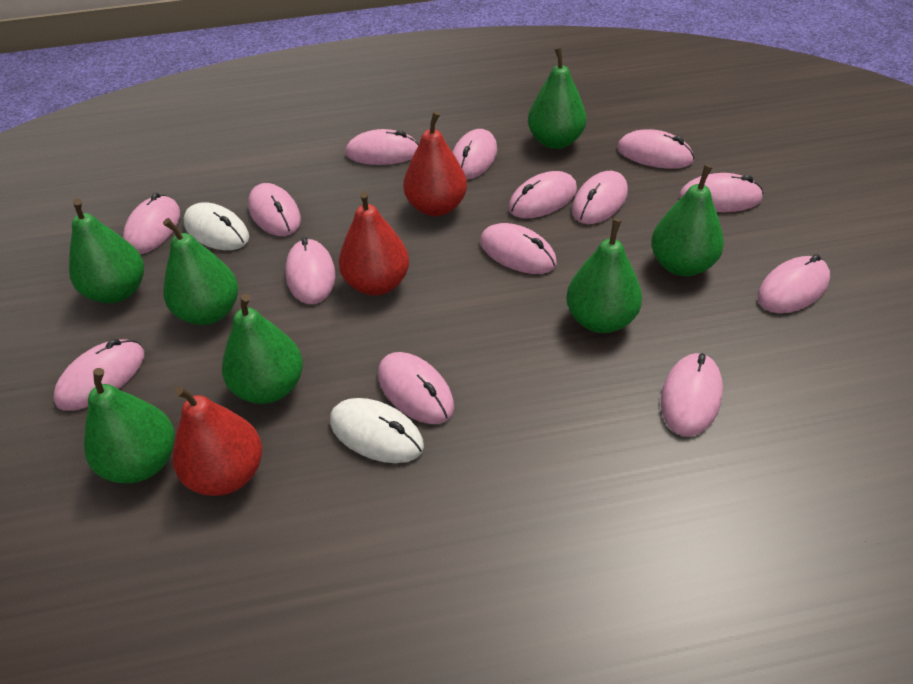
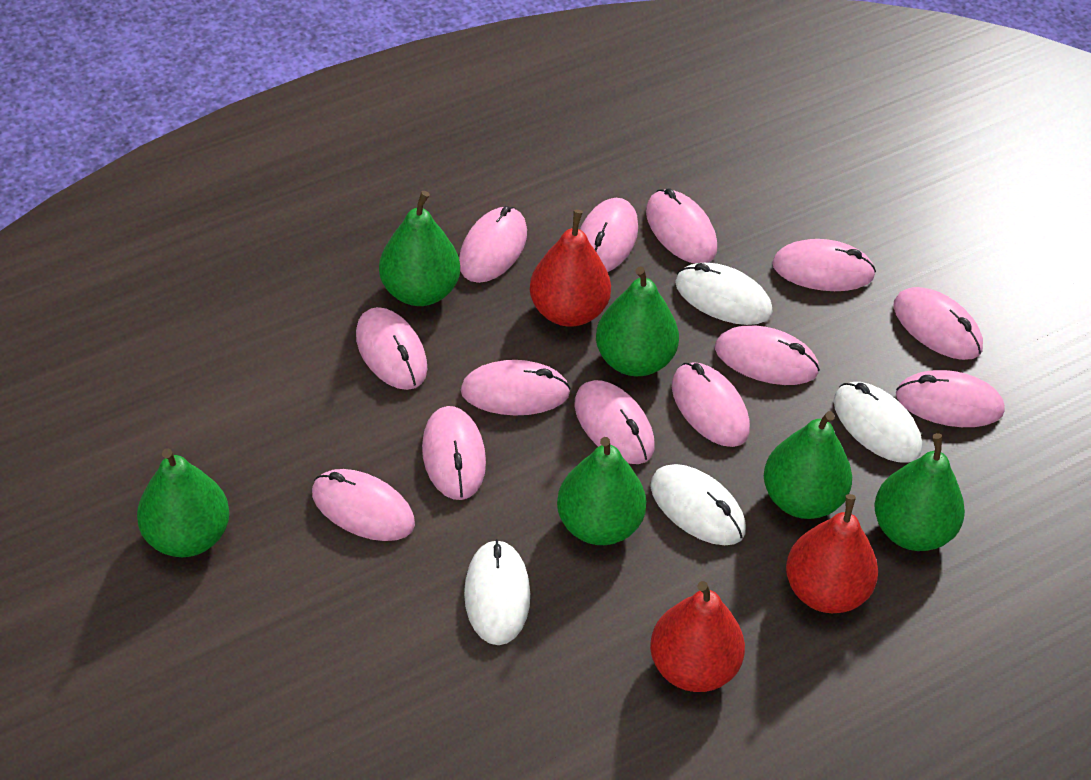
green pear: [69,199,144,303] [84,368,175,484] [163,218,238,325] [222,294,303,404] [528,47,587,149] [566,219,642,333] [651,165,724,276] = 7 -> [137,448,230,557] [379,191,460,306] [557,437,646,545] [596,266,679,376] [764,411,852,519] [874,433,965,551] = 6
pink mouse: [54,339,144,411] [123,193,180,255] [248,183,301,236] [285,237,335,304] [346,129,419,165] [378,352,454,424] [453,129,497,180] [480,223,557,274] [509,171,577,218] [572,171,628,224] [617,129,695,169] [661,353,723,437] [679,173,764,212] [758,254,830,313] = 14 -> [312,469,415,541] [356,307,427,390] [422,406,486,500] [459,206,527,283] [461,360,571,415] [574,380,655,464] [580,198,638,272] [646,188,717,263] [672,362,750,447] [715,326,820,385] [772,239,876,291] [893,287,983,360] [896,370,1005,427] = 13
white mouse: [183,202,249,250] [330,398,424,463] = 2 -> [464,539,530,645] [650,464,746,545] [675,263,773,325] [834,382,922,462] = 4

